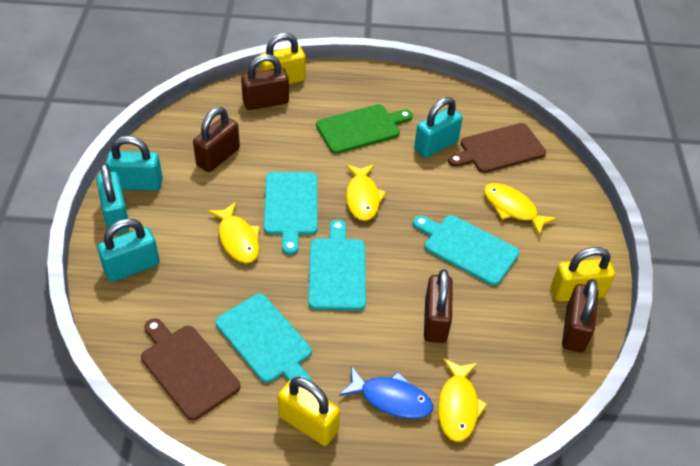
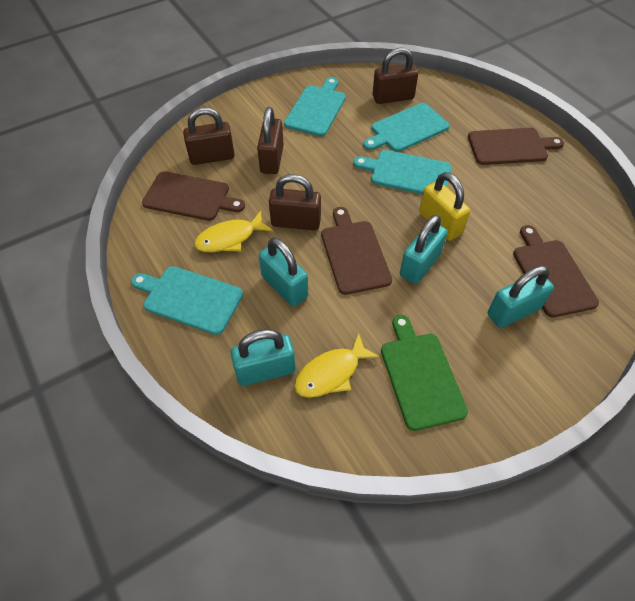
blue fish: [339,366,433,419] = 1 -> none = 0
brown cutting board: [141,318,240,421] [448,123,546,173] = 2 -> [142,171,245,221] [321,207,392,295] [468,128,564,165] [513,225,599,317] = 4
yellow fish: [208,202,260,263] [346,165,386,221] [438,358,487,442] [484,183,557,236] = 4 -> [194,211,273,252] [294,333,380,398] = 2
yellow padlock: [260,33,306,84] [278,377,340,446] [551,247,615,302] = 3 -> [419,172,470,241] = 1

